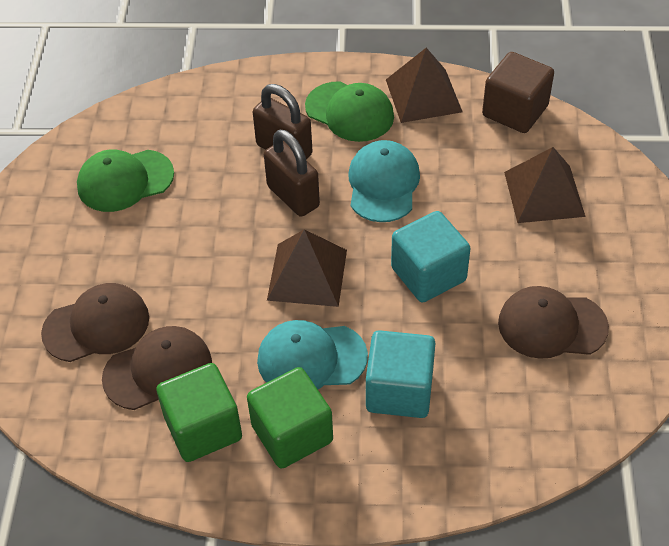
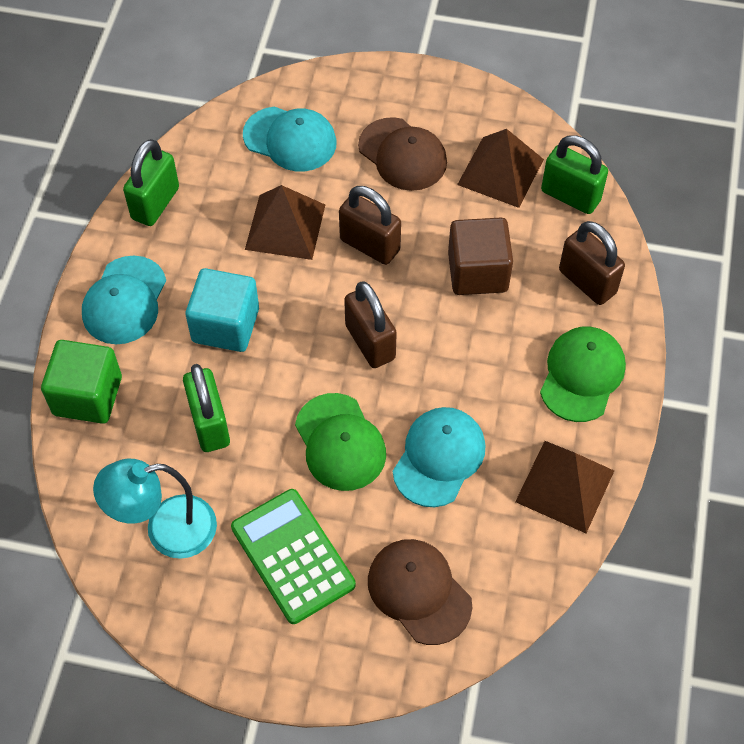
brown cap: [41,283,149,362] [102,326,212,410] [498,286,609,359] = 3 -> [358,117,447,191] [368,539,472,645] = 2
brown padlock: [253,84,312,160] [264,129,320,217] = 2 -> [339,186,401,265] [344,281,397,368] [559,221,625,305] = 3
green calculator: none = 0 -> [231,489,356,624] = 1
green cube: [156,363,242,462] [247,367,333,468] = 2 -> [41,340,122,424] = 1
green padlock: none = 0 -> [123,139,179,226] [183,364,230,452] [541,135,608,214] = 3
turquoise cap: [257,320,368,389] [348,140,420,222] = 2 -> [82,256,166,344] [243,107,337,172] [393,407,485,507] = 3
turquoise cube: [366,330,435,418] [391,211,470,302] = 2 -> [186,268,259,352] = 1
turquoise lamp: none = 0 -> [93,459,217,559] = 1

